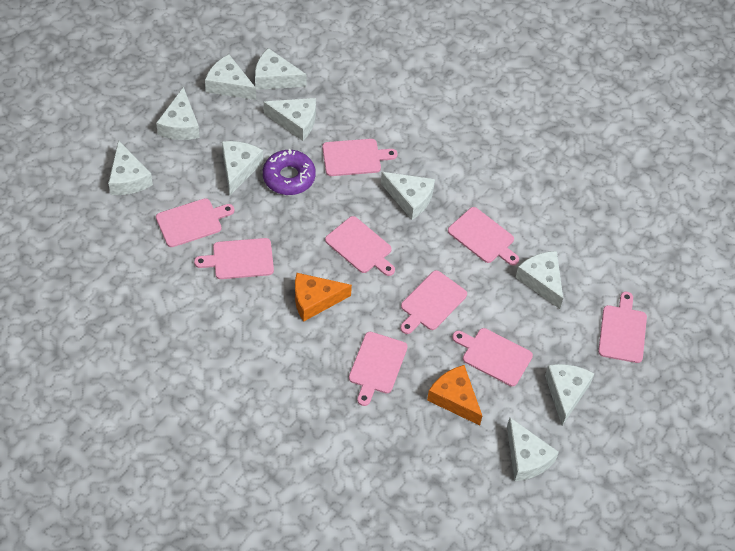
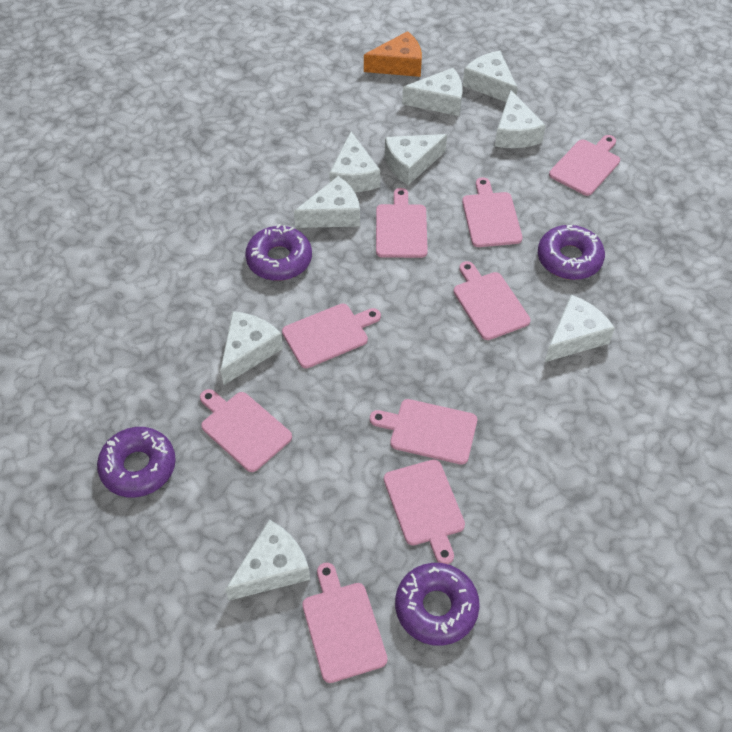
orange cheese: [295,273,352,322] [427,365,482,425] = 2 -> [364,31,422,77] = 1
purple donut: [263,149,316,195] = 1 -> [97,427,176,498] [245,224,312,281] [395,563,480,646] [538,225,605,280] = 4
white cheese: [108,140,153,195] [156,87,200,140] [205,54,256,100] [222,141,263,195] [255,48,306,90] [264,98,316,141] [381,172,435,220] [507,418,559,481] [516,251,563,309] [545,364,594,426] = 10 -> [220,311,283,385] [225,520,310,601] [294,176,360,228] [329,132,380,192] [385,134,447,185] [402,68,462,116] [463,51,518,102] [495,90,546,148] [545,295,615,362] = 9

